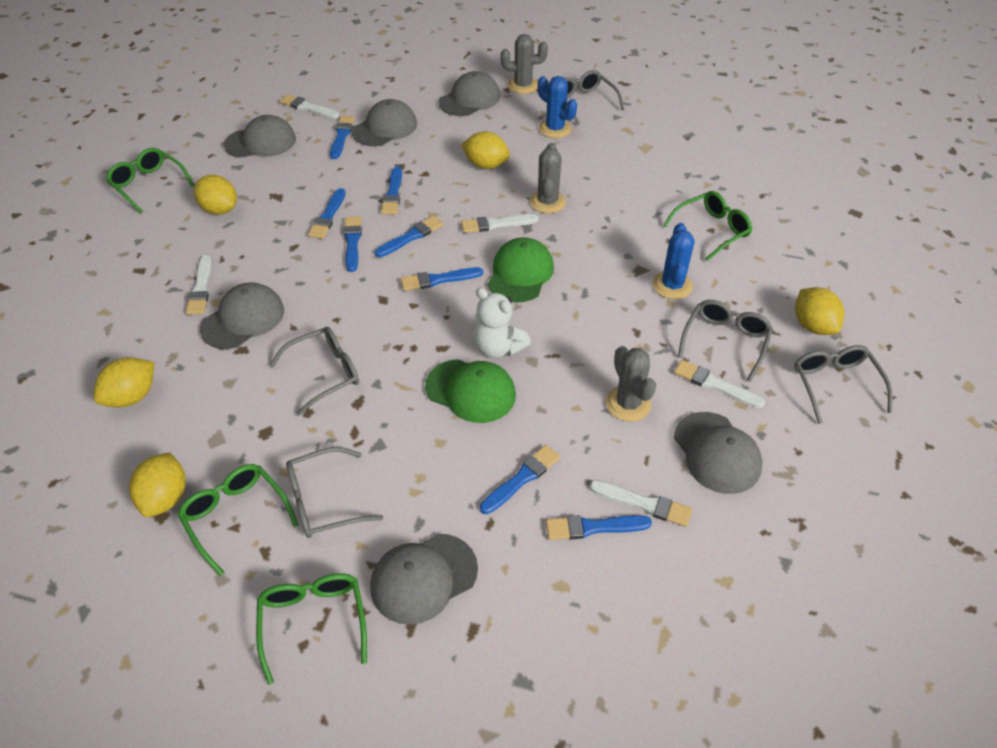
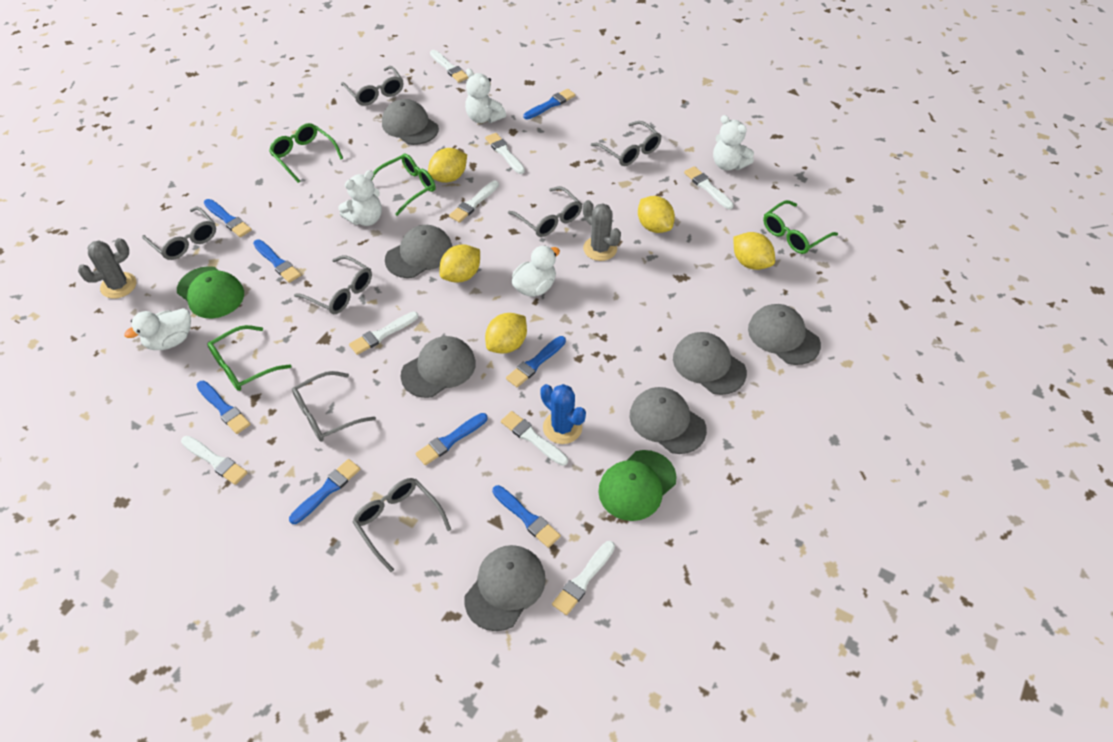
blue cactus: [538,76,577,138] [652,223,695,299] = 2 -> [540,384,586,444] = 1
grey cactus: [501,34,548,94] [530,143,566,213] [606,346,656,422] = 3 -> [78,238,136,299] [583,200,621,261] = 2
grey cap: [200,282,284,349] [224,115,296,158] [352,99,417,146] [370,534,478,625] [439,71,500,116] [674,412,762,494] = 6 -> [382,99,439,145] [385,225,453,278] [401,336,476,398] [464,545,546,631] [629,387,707,454] [673,332,747,395] [748,304,821,365] = 7
grey glasses: [270,327,359,416] [286,447,383,538] [564,70,624,125] [678,300,773,382] [794,345,893,424] = 5 -> [142,207,216,260] [292,371,376,441] [294,255,372,314] [341,66,403,106] [353,478,451,572] [508,186,582,237] [591,121,662,166] = 7
white brush: [186,255,212,315] [279,94,340,119] [461,214,539,233] [590,480,693,527] [674,360,765,408] = 5 -> [181,436,248,485] [349,311,418,355] [430,50,469,82] [449,181,499,223] [485,133,525,174] [501,411,568,466] [552,541,615,615] [684,166,734,209] = 8
white duck: none = 0 -> [125,308,191,350] [512,245,560,297] = 2
white teddy bear: [473,288,531,358] = 1 -> [338,170,382,226] [465,69,506,123] [713,115,754,171] = 3

